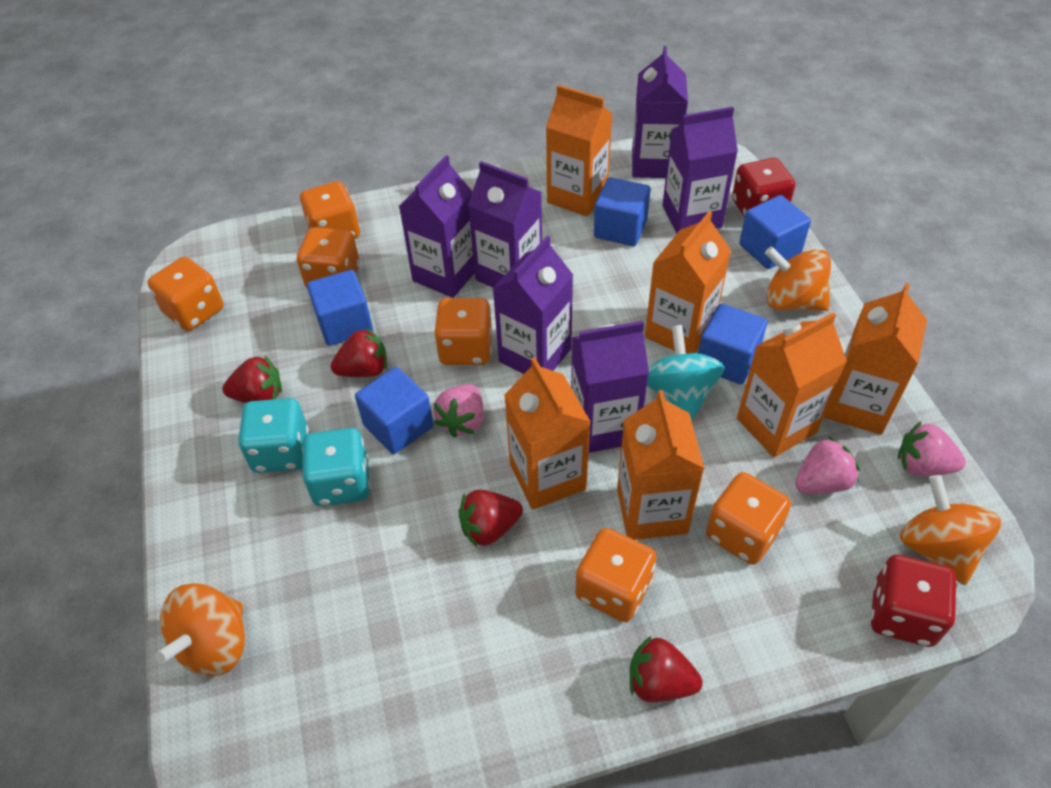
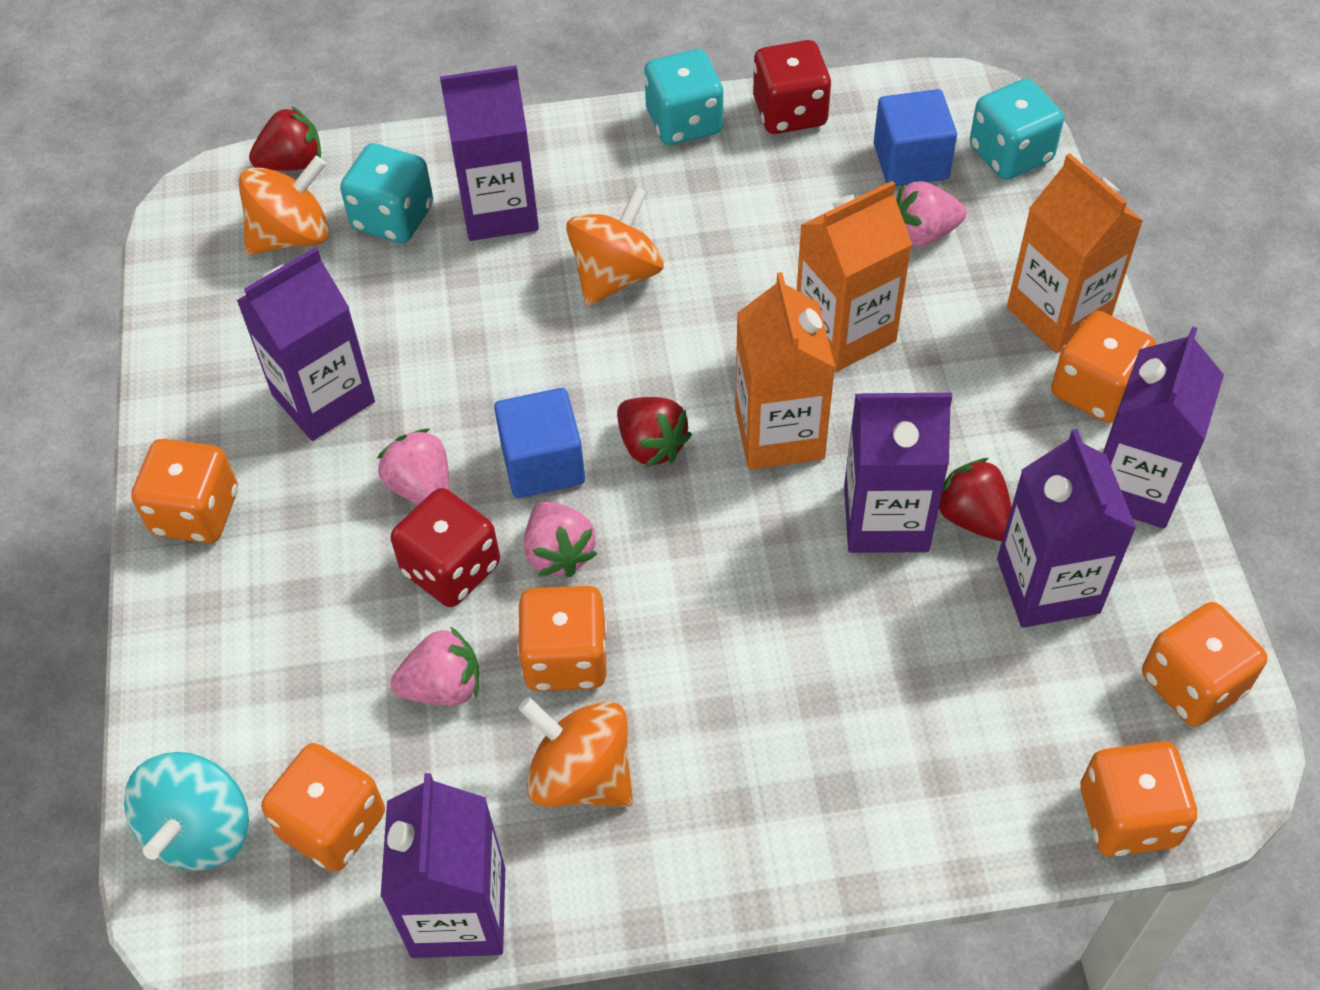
blue cube: [307,270,373,346] [355,367,434,454] [594,177,651,246] [698,303,768,384] [739,195,811,269] = 5 -> [494,388,585,498] [874,89,957,186] = 2
orange carton: [504,357,591,510] [546,85,612,217] [617,390,705,540] [645,211,731,354] [737,312,847,457] [825,283,927,435] = 6 -> [735,272,835,470] [797,181,912,372] [1007,153,1143,353] = 3
pink strawberry: [434,384,484,438] [795,436,860,494] [898,422,966,476] = 3 -> [377,429,449,505] [390,626,479,706] [524,501,597,577] [896,182,967,247] = 4
red strawberry: [222,356,282,403] [331,328,387,377] [459,490,523,547] [630,635,703,703] = 4 -> [249,106,321,171] [617,397,692,467] [939,458,1012,541] = 3
turquoise dice: [238,398,309,473] [302,428,370,506] = 2 -> [340,143,433,243] [644,49,724,145] [970,78,1064,180] = 3

